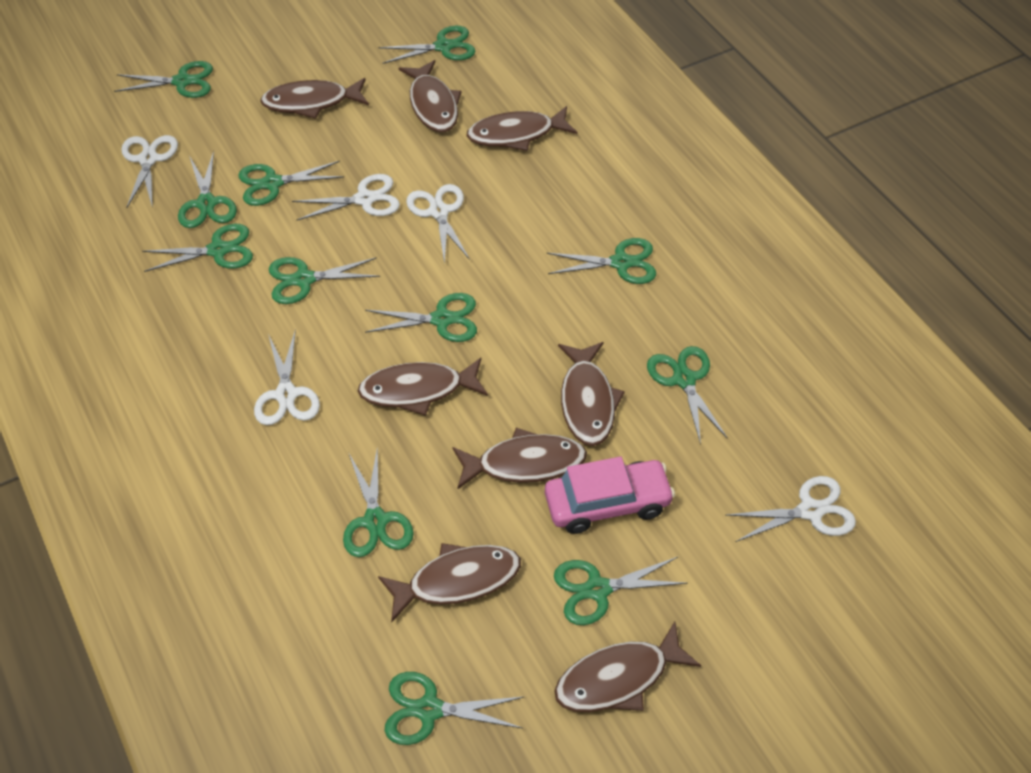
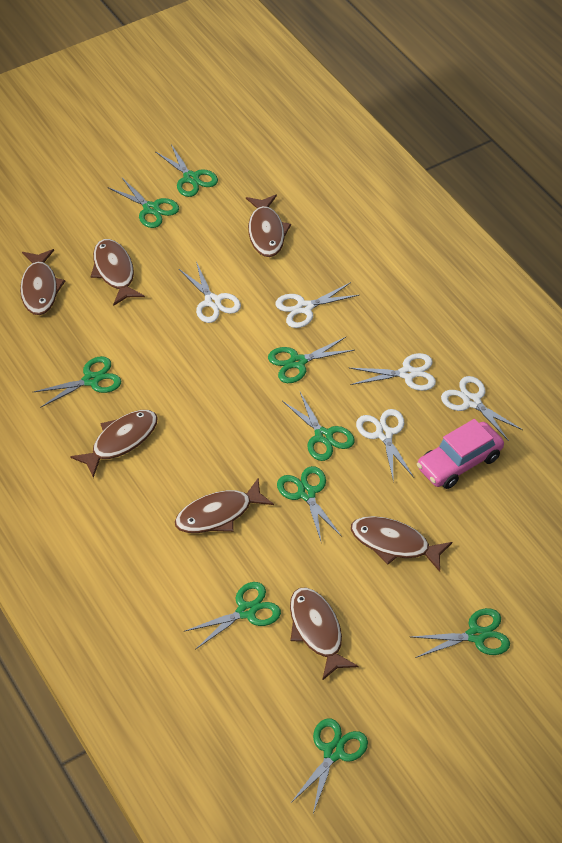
brown fish: [260,78,369,119] [358,358,488,416] [378,543,521,622] [399,60,462,132] [452,428,587,490] [467,106,577,151] [555,621,701,712] [558,342,625,446] = 8 -> [20,249,65,315] [70,410,158,478] [91,239,145,306] [175,479,274,533] [246,195,291,257] [290,587,358,681] [351,516,452,572] = 7
green scissors: [114,61,213,98] [142,224,253,272] [178,151,237,228] [238,161,344,206] [269,257,380,304] [343,447,414,557] [365,293,477,342] [378,26,475,64] [385,672,524,745] [547,238,656,284] [554,557,688,625] [647,346,728,445] = 12 -> [34,356,122,408] [108,178,179,228] [156,144,218,197] [184,582,281,650] [268,336,355,383] [277,466,342,541] [282,392,355,461] [290,719,368,813] [411,608,510,658] = 9

